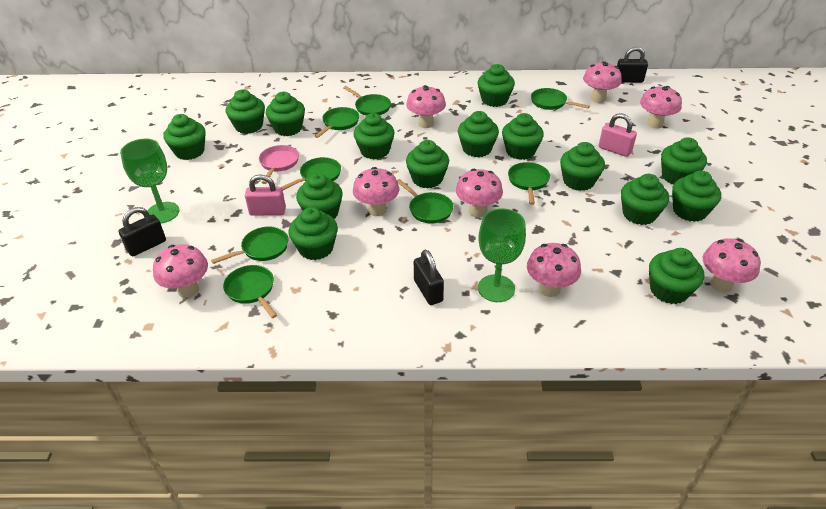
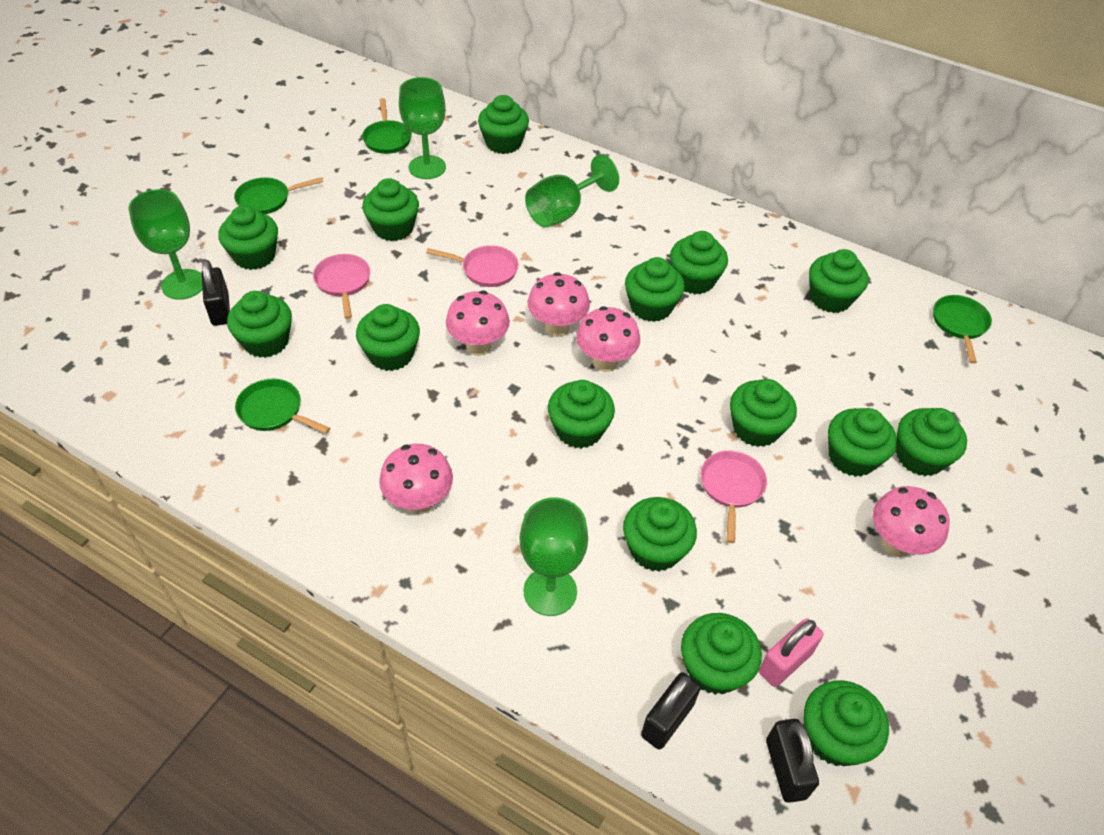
green goblet: [120,139,180,223] [478,208,526,302] = 2 -> [129,189,203,300] [399,77,446,179] [520,497,588,616] [525,154,619,228] = 4
green pan: [211,227,288,264] [223,265,277,318] [281,157,341,190] [315,107,359,138] [343,86,391,116] [397,179,453,223] [508,162,550,205] [531,88,590,110] = 8 -> [234,177,323,214] [235,379,330,434] [362,98,412,154] [933,295,992,364] = 4
pink mushroom: [153,244,208,298] [353,167,399,216] [406,85,446,128] [456,169,503,218] [527,243,581,297] [583,61,622,103] [640,86,682,129] [703,238,761,293] = 8 -> [379,444,453,514] [446,291,510,356] [528,272,590,337] [576,306,640,372] [873,486,950,557] = 5
pink padlock: [245,174,286,216] [599,113,637,157] = 2 -> [759,618,824,687] = 1
pink pan: [259,145,299,184] = 1 -> [313,254,370,319] [426,245,519,287] [701,450,767,543] = 3

